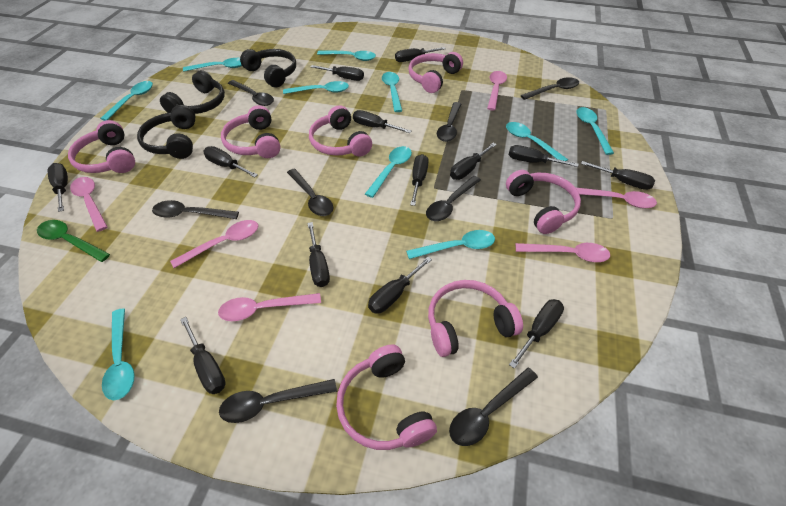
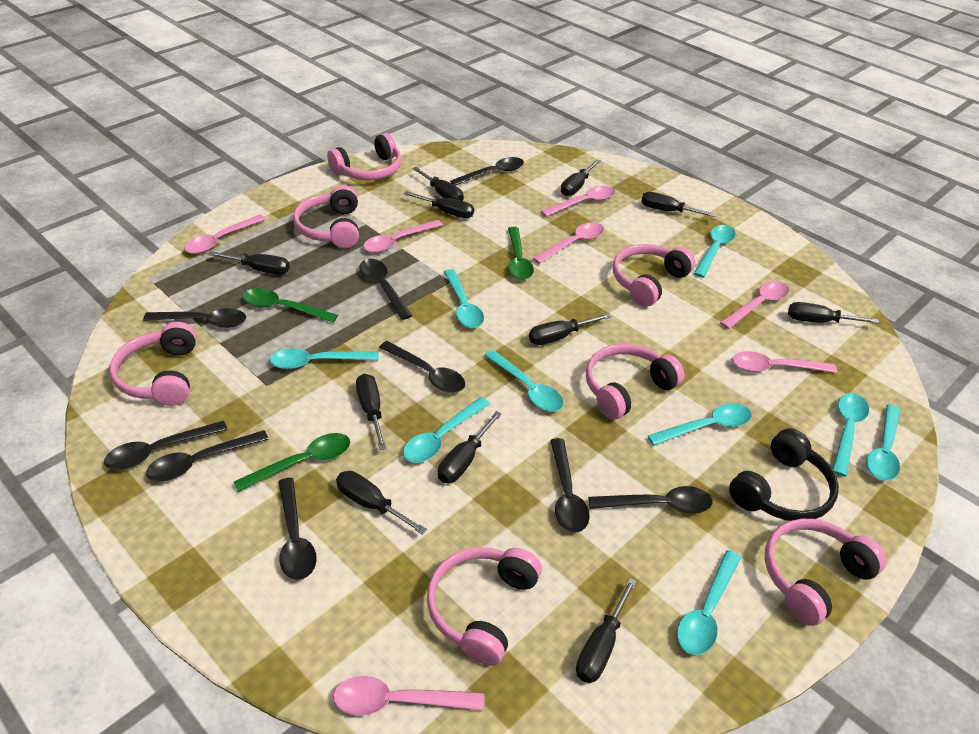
black headphones: [137,105,195,159] [160,70,225,114] [240,49,296,87] = 3 -> [729,429,839,521] = 1
black screwdriver: [48,163,68,212] [180,317,226,394] [203,146,258,177] [307,222,330,287] [311,65,364,81] [353,110,412,133] [368,257,432,314] [395,47,446,62] [410,154,429,206] [450,143,497,180] [509,145,579,167] [509,299,564,369] [581,161,655,190] = 13 -> [208,251,290,275] [336,471,427,535] [356,374,387,450] [404,191,474,218] [412,167,464,201] [438,411,502,483] [529,313,611,345] [561,159,600,196] [576,578,637,683] [641,192,717,217] [788,302,879,324] = 11
black spoon: [152,200,239,219] [219,379,337,423] [228,80,274,106] [287,169,334,216] [426,176,481,221] [437,102,461,142] [449,368,538,446] [521,77,579,100] = 8 -> [104,421,228,470] [143,308,246,328] [146,430,269,481] [278,478,317,580] [359,259,412,320] [379,341,465,393] [450,157,524,186] [550,438,590,533] [588,486,712,513] = 9
green spoon: [37,220,110,262] = 1 -> [234,433,350,492] [242,288,338,323] [508,227,534,280] = 3
pink spoon: [70,177,108,232] [170,220,258,268] [218,293,321,321] [487,71,507,111] [516,243,610,262] [575,187,657,208] = 6 -> [184,215,266,254] [333,676,485,716] [363,220,443,253] [533,222,604,264] [541,186,615,217] [720,281,789,329] [732,351,837,373] = 7
turquoise spoon: [100,81,153,121] [102,308,135,400] [183,58,242,72] [283,81,349,94] [317,50,376,61] [365,146,412,198] [382,72,402,112] [406,230,495,259] [506,122,568,161] [576,107,614,155] = 10 -> [270,348,379,369] [403,397,490,463] [444,269,484,328] [484,350,564,412] [648,403,752,446] [677,550,741,655] [694,225,736,278] [833,393,869,477] [866,404,900,481] = 9

